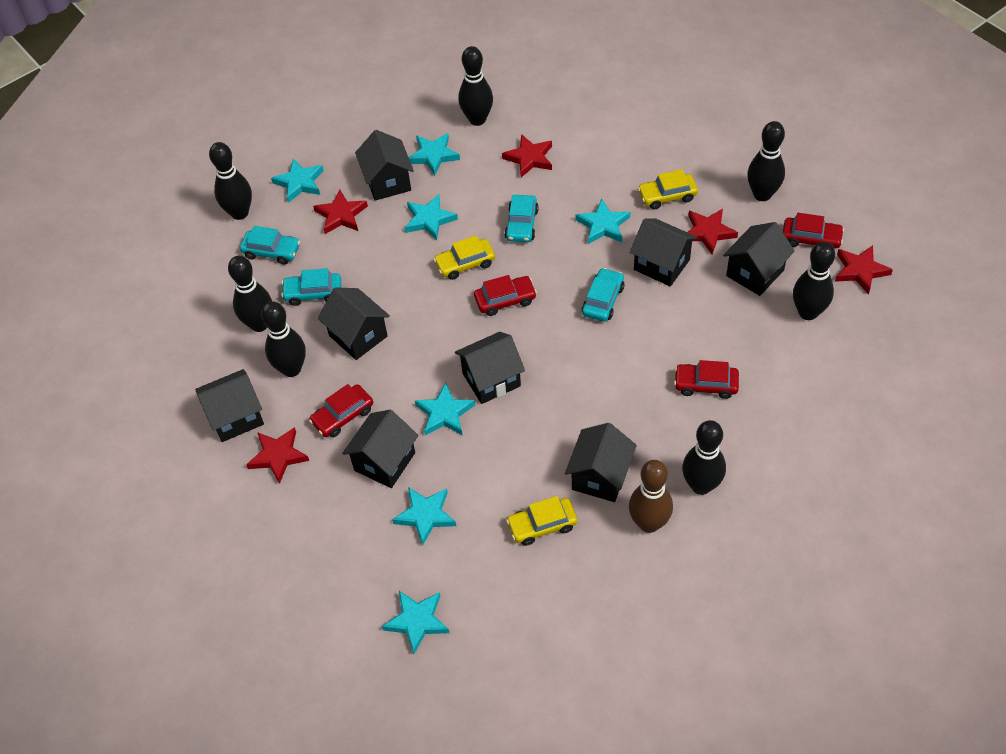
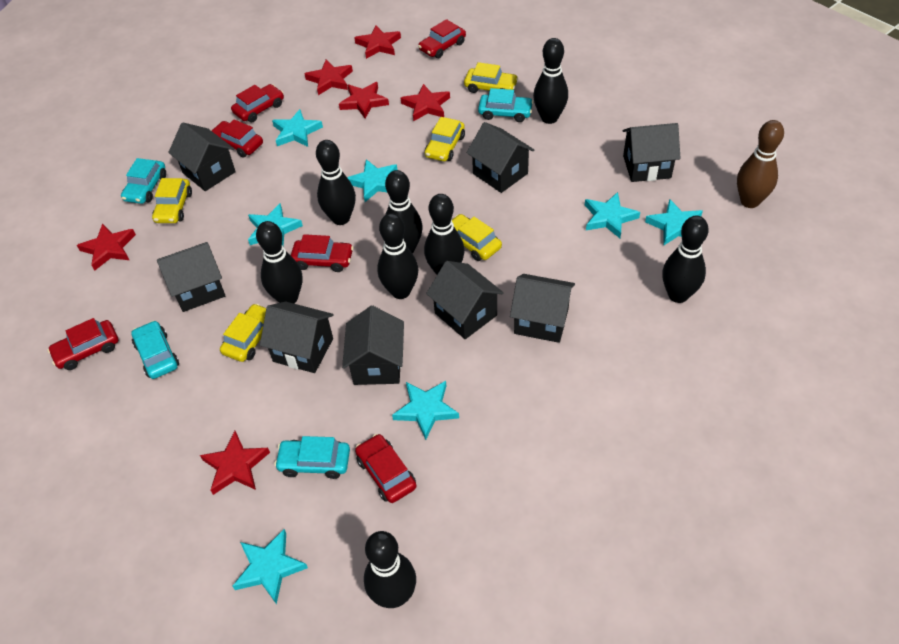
black bowling pin: [209,142,252,220] [228,256,272,332] [261,301,306,377] [458,46,493,126] [682,420,726,495] [747,121,785,201] [793,242,835,320] = 7 -> [256,221,302,304] [316,140,356,225] [364,531,416,608] [377,213,418,299] [385,170,423,253] [424,194,465,275] [533,38,568,124] [662,216,709,303] = 8
red car: [309,384,373,438] [474,275,537,316] [674,360,739,399] [783,213,844,249] = 4 -> [48,318,118,370] [211,119,263,157] [231,84,284,122] [291,234,353,272] [355,434,416,503] [418,19,466,58] = 6
red star: [246,427,309,484] [313,189,368,234] [502,134,552,177] [688,209,738,254] [835,245,893,295] = 5 -> [77,224,136,271] [200,431,270,495] [305,60,353,95] [339,82,389,119] [354,26,401,59] [401,84,450,121] = 6
yellow car: [434,235,495,280] [506,496,577,546] [638,169,698,209] = 3 -> [152,178,192,223] [220,304,266,362] [425,117,465,161] [452,214,502,261] [464,62,518,93] = 5

